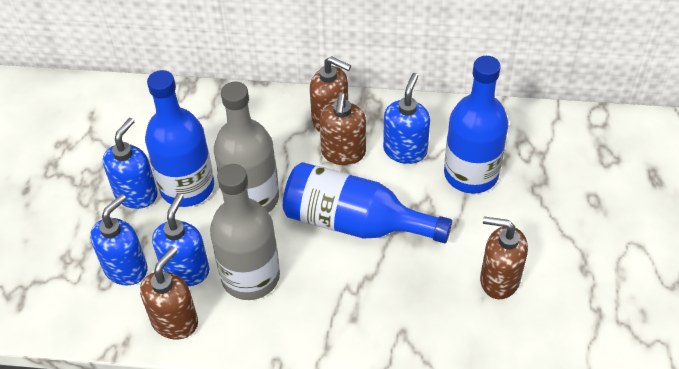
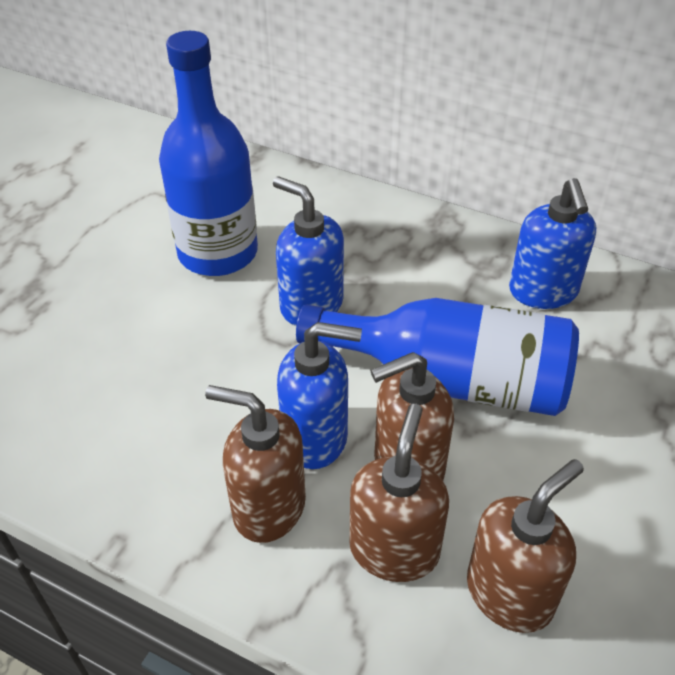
blue bottle: [145,70,214,207] [283,162,452,243] [444,56,508,194] = 3 -> [159,31,258,276] [296,298,579,416] = 2
blue soap dispenser: [90,194,148,286] [103,118,158,209] [152,193,209,286] [383,73,430,164] = 4 -> [273,176,344,326] [277,322,362,469] [509,178,596,309] = 3
grey bottle: [210,164,280,300] [214,82,279,213] = 2 -> none = 0

